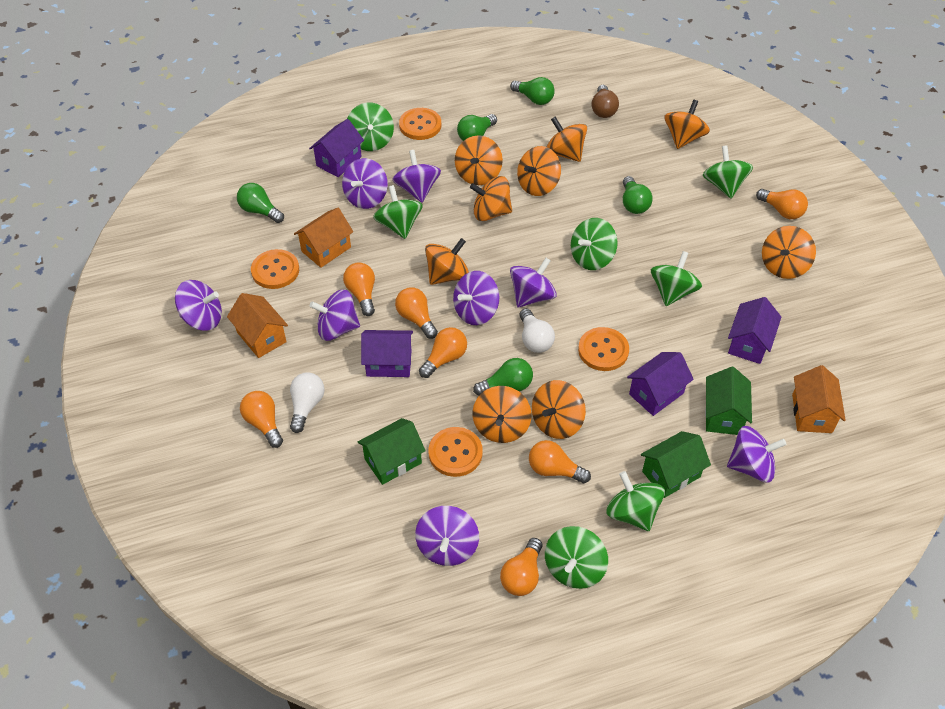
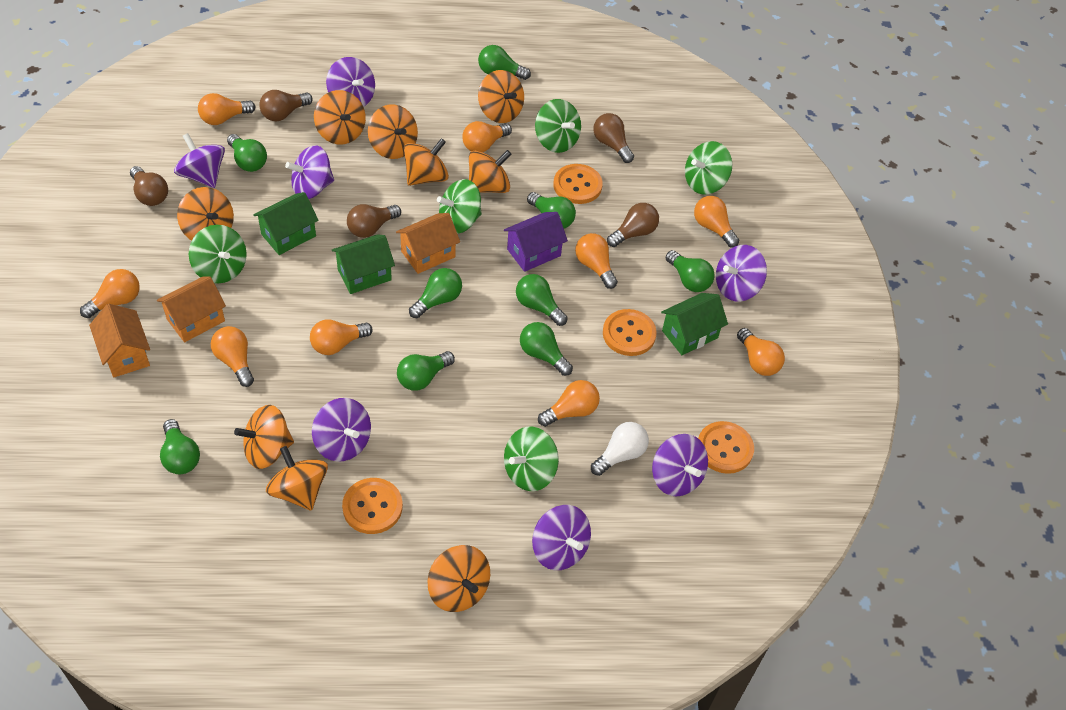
brown light bulb: [591,85,619,118] = 1 -> [130,166,168,206] [259,90,313,122] [347,204,401,238] [593,113,634,163] [607,203,659,247] = 5
green light bulb: [237,183,284,223] [457,114,497,141] [473,358,533,396] [510,77,555,105] [623,176,653,214] = 5 -> [160,419,200,475] [227,134,267,172] [397,351,455,391] [409,268,462,318] [478,45,531,80] [516,274,568,326] [520,322,573,376] [527,192,576,229] [666,250,715,292] = 9
green spinning top: [347,103,394,151] [373,185,423,239] [545,526,608,589] [571,218,618,270] [606,471,665,531] [651,251,702,306] [703,145,753,198] = 7 -> [189,225,247,283] [437,179,482,234] [504,426,559,491] [535,99,581,153] [685,141,732,195] = 5
orange light bulb: [240,391,283,448] [343,262,375,316] [395,287,438,339] [419,327,467,378] [500,538,542,596] [529,440,591,483] [756,189,808,219] = 7 -> [80,269,140,318] [198,93,256,125] [211,326,254,387] [310,319,373,355] [462,121,512,152] [538,380,600,427] [575,233,618,289] [694,196,739,247] [737,328,785,376] = 9
purple house: [309,119,364,177] [361,330,413,377] [627,352,694,416] [728,297,781,364] = 4 -> [504,212,568,272] = 1
purple spinning top: [175,280,222,331] [310,290,360,341] [342,158,388,209] [392,150,441,203] [415,506,479,566] [453,271,500,325] [510,258,557,308] [727,426,787,482] = 8 -> [174,133,225,188] [285,146,334,199] [312,398,371,462] [326,57,375,107] [532,505,591,570] [652,434,708,497] [716,245,767,302] = 7
white light bulb: [290,373,325,433] [519,308,555,353] = 2 -> [591,422,649,476] = 1

